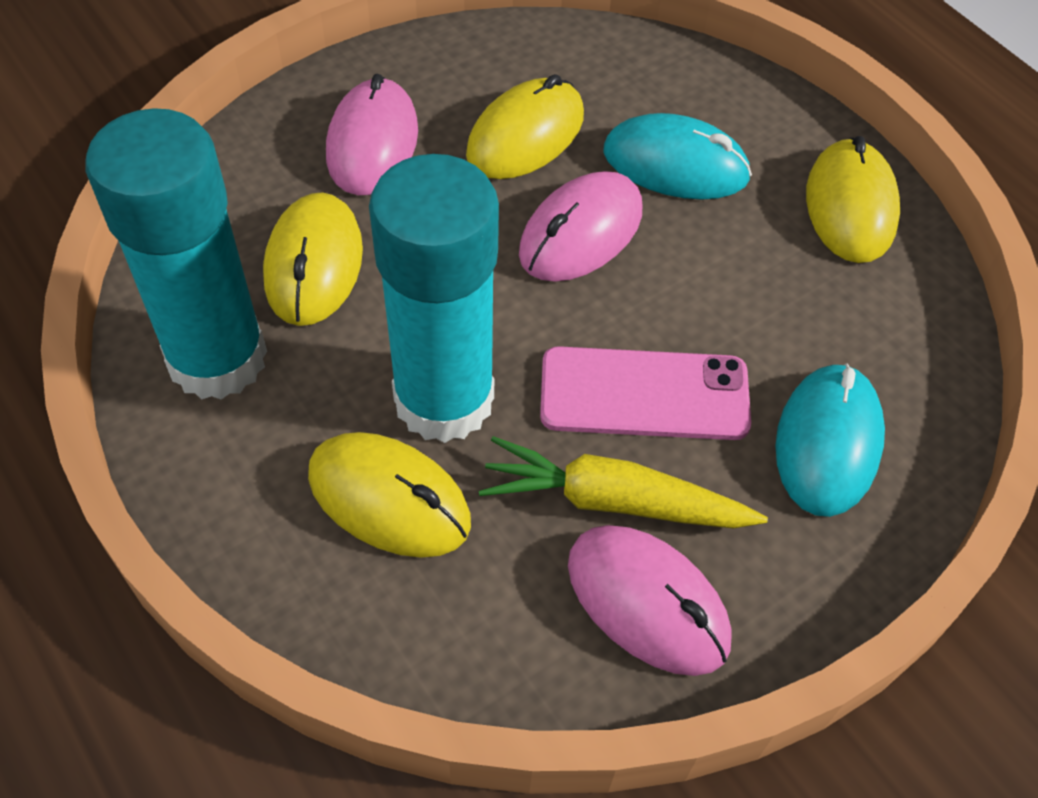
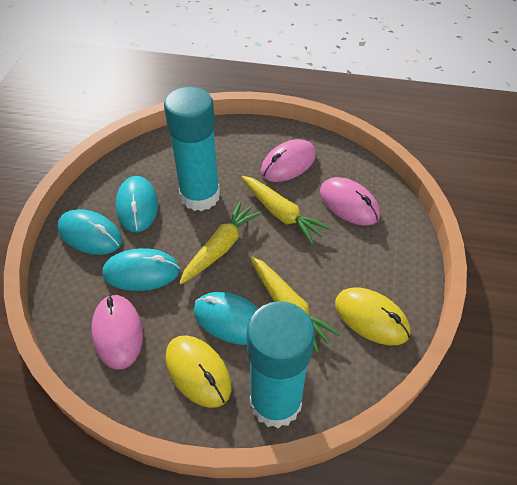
pink phone: [540,346,751,440] = 1 -> none = 0
turquoise mouse: [603,113,752,200] [776,363,885,517] = 2 -> [57,209,122,255] [102,248,180,291] [116,176,158,232] [194,292,259,345] = 4
yellow carrot: [479,436,768,529] = 1 -> [179,201,262,284] [242,176,330,244] [250,256,341,352] = 3
yellow mouse: [263,192,363,326] [308,432,471,558] [466,74,584,179] [806,136,900,263] = 4 -> [166,335,231,408] [335,288,410,345] = 2

